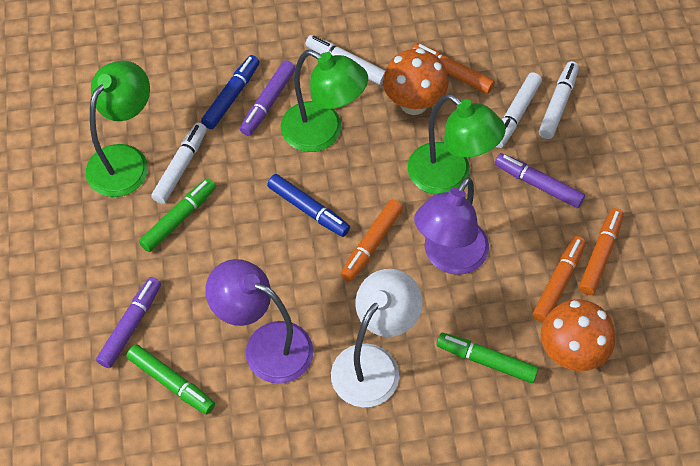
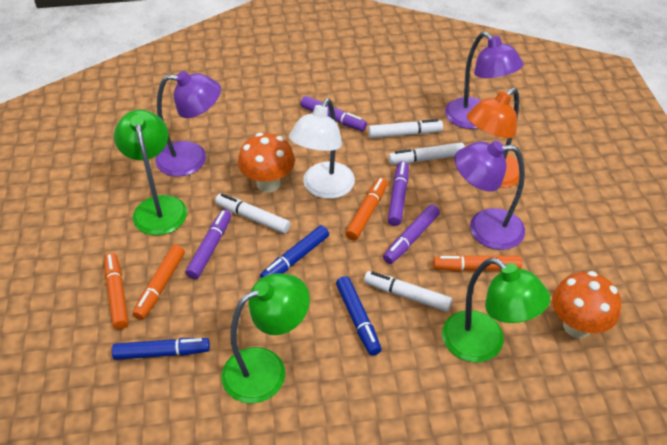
blue marker: [201,55,260,129] [267,174,350,237] = 2 -> [112,338,210,360] [260,225,329,278] [336,276,382,356] = 3
green marker: [126,344,215,415] [139,178,216,252] [437,333,539,383] = 3 -> none = 0
orange lamp: none = 0 -> [467,88,519,188] = 1
purple lamp: [205,259,314,384] [414,177,489,275] = 2 -> [155,71,221,177] [445,32,523,129] [454,141,525,250] = 3
purple marker: [96,277,161,368] [240,61,295,136] [495,153,585,208] = 3 -> [186,210,232,279] [301,96,367,131] [383,204,440,264] [388,161,409,226] = 4

